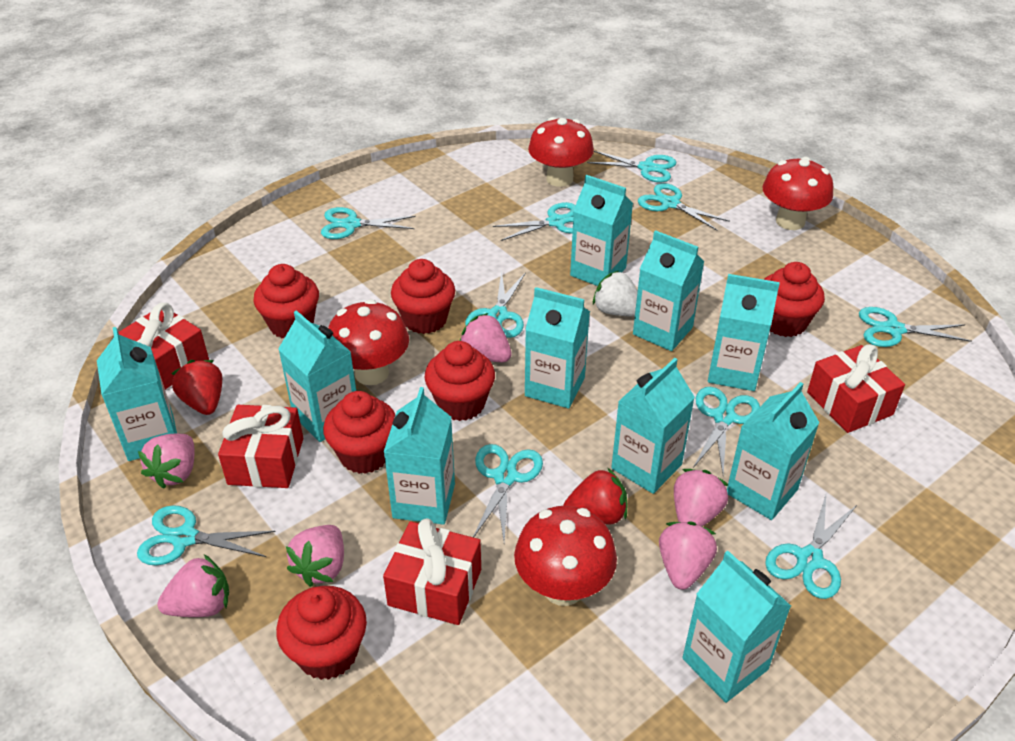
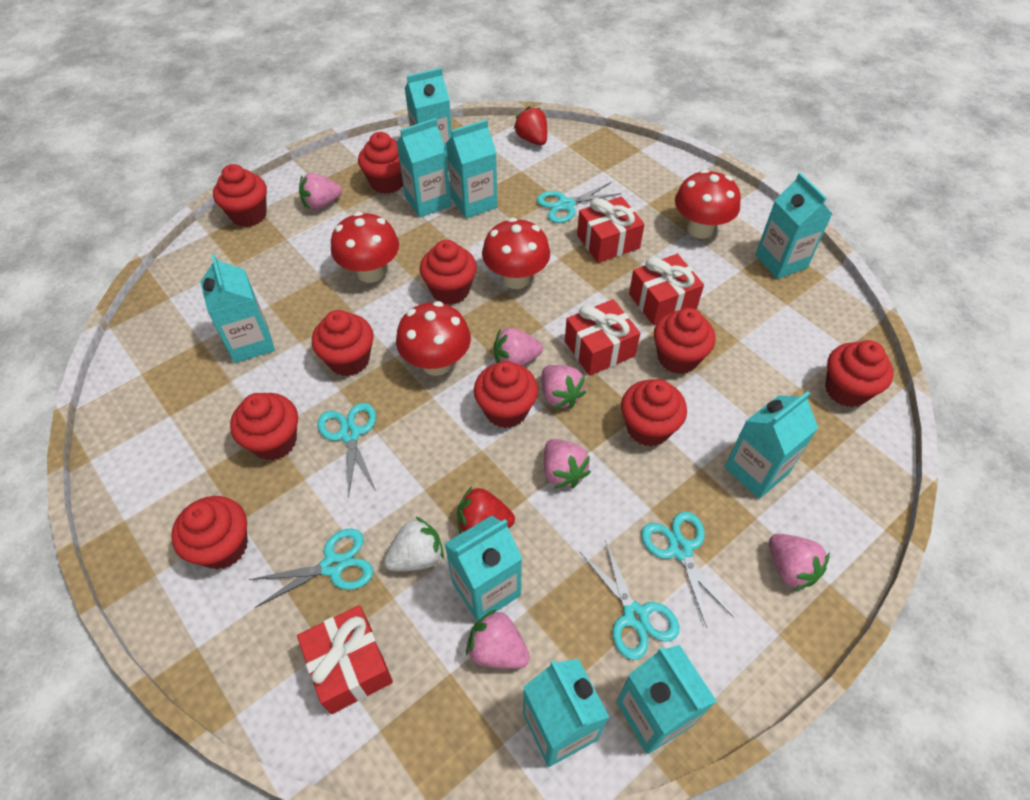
red cupcake: [253,264,319,339] [276,586,367,680] [323,391,395,474] [391,259,455,334] [425,341,495,421] [764,262,825,337] = 6 -> [171,496,248,570] [213,164,267,227] [230,393,298,460] [312,310,374,376] [358,132,403,194] [420,240,477,305] [474,361,538,428] [621,379,687,447] [654,308,715,374] [825,340,894,407] = 10
turquoise carton: [97,327,177,461] [278,310,356,442] [384,387,455,525] [525,287,590,409] [570,175,633,286] [611,358,695,494] [633,230,704,351] [682,551,791,703] [708,274,780,391] [727,382,820,520] = 10 -> [200,254,275,363] [397,118,451,217] [405,68,452,157] [445,515,522,622] [446,119,497,218] [523,659,609,767] [616,645,717,754] [725,391,818,499] [755,173,832,279] = 9
turquoise scissors: [137,505,276,565] [321,207,416,239] [465,270,526,338] [473,444,543,542] [493,202,575,241] [587,151,676,182] [638,183,730,230] [693,387,760,474] [765,495,857,599] [859,307,972,347] = 10 -> [249,529,373,608] [317,403,376,498] [537,182,621,223] [580,539,679,660] [641,511,734,628] = 5

